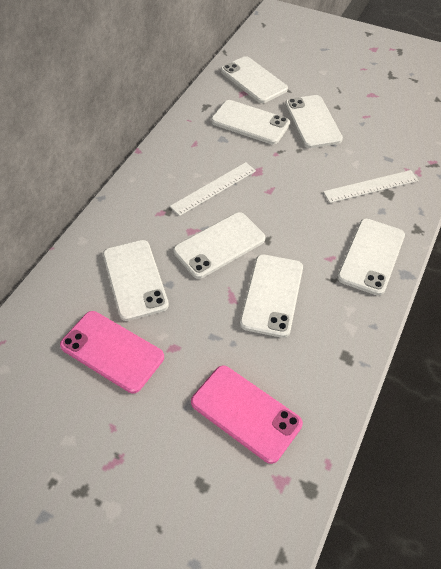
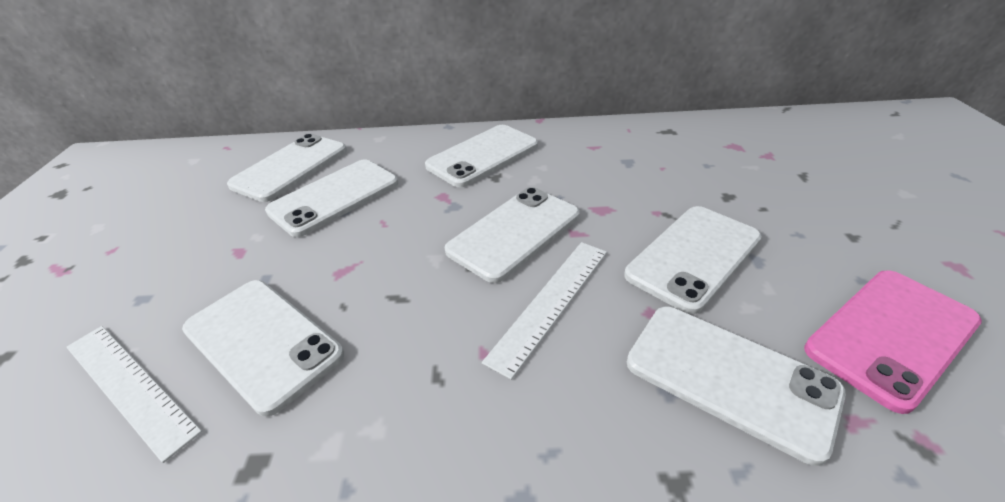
pink phone: [60,311,164,393] [191,366,303,464] = 2 -> [804,270,982,414] = 1

